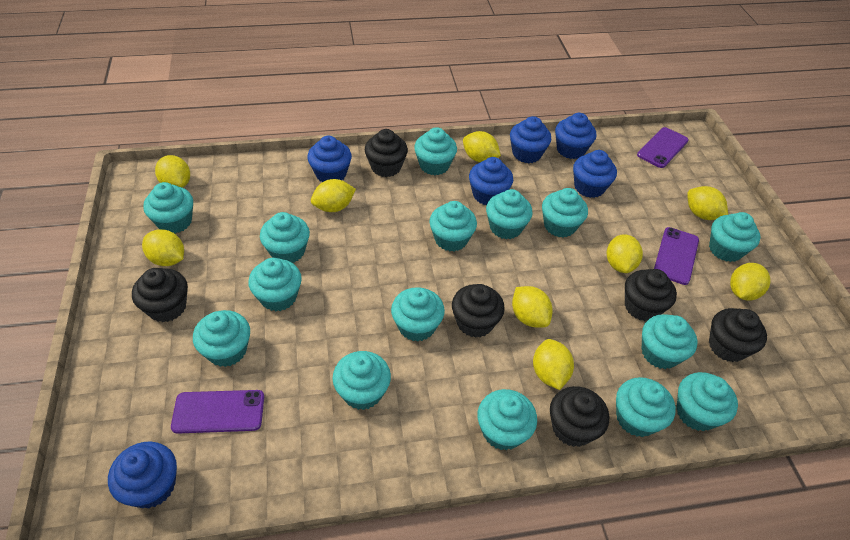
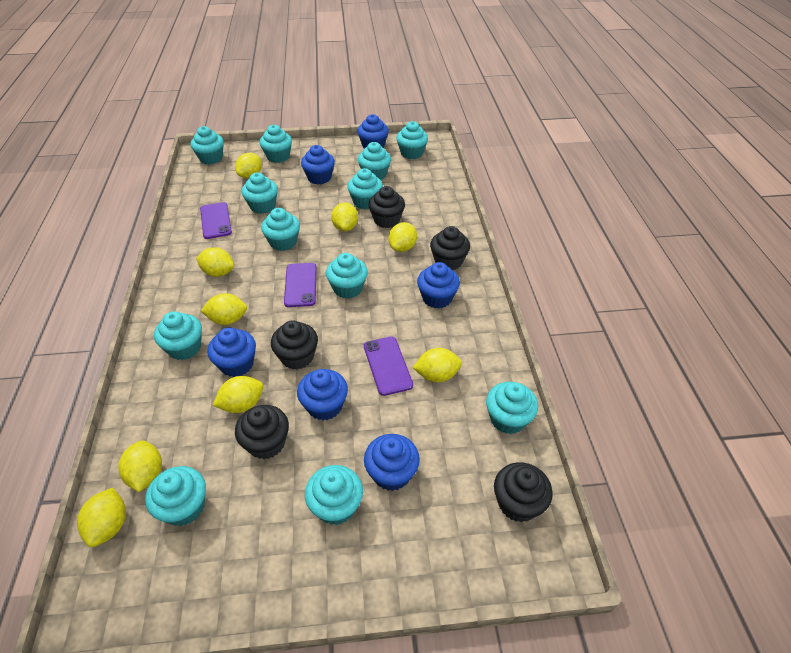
black cupcake: [132,268,188,322] [365,129,408,177] [452,284,505,338] [550,386,609,447] [625,269,677,321] [709,308,767,362] = 6 -> [235,405,289,459] [271,320,318,370] [368,186,405,228] [430,226,470,270] [494,462,553,522] = 5
turquoise cupcake: [143,182,193,233] [193,310,250,367] [248,258,302,311] [260,212,310,263] [332,351,391,410] [391,287,445,342] [414,127,457,175] [429,201,477,251] [477,389,537,450] [486,189,533,239] [542,188,588,237] [616,377,676,437] [642,314,698,369] [676,372,738,431] [709,212,761,262] = 15 -> [145,466,206,526] [154,311,202,360] [191,126,224,164] [242,173,278,214] [260,125,292,163] [261,208,300,251] [305,465,363,525] [326,253,368,299] [347,168,383,209] [358,142,391,180] [396,121,428,159] [486,382,538,434] = 12

